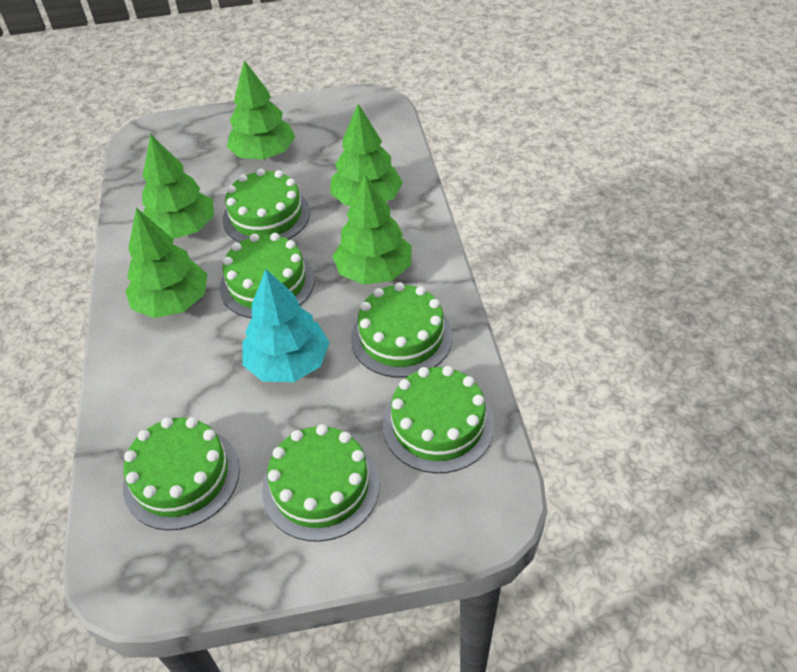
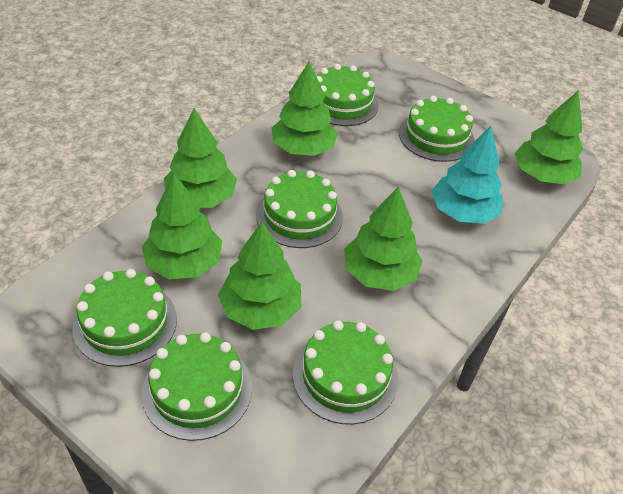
green tree: [125,208,207,318] [142,134,214,239] [227,60,295,160] [330,104,403,206] [332,175,411,285] = 5 -> [142,174,222,279] [164,108,237,208] [218,222,301,330] [271,61,338,156] [344,186,422,291] [515,90,583,184] = 6

